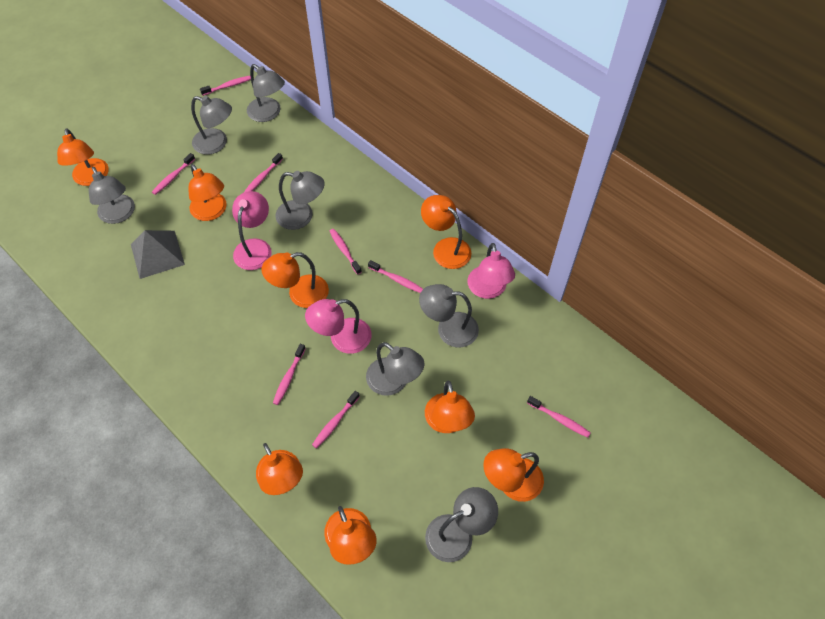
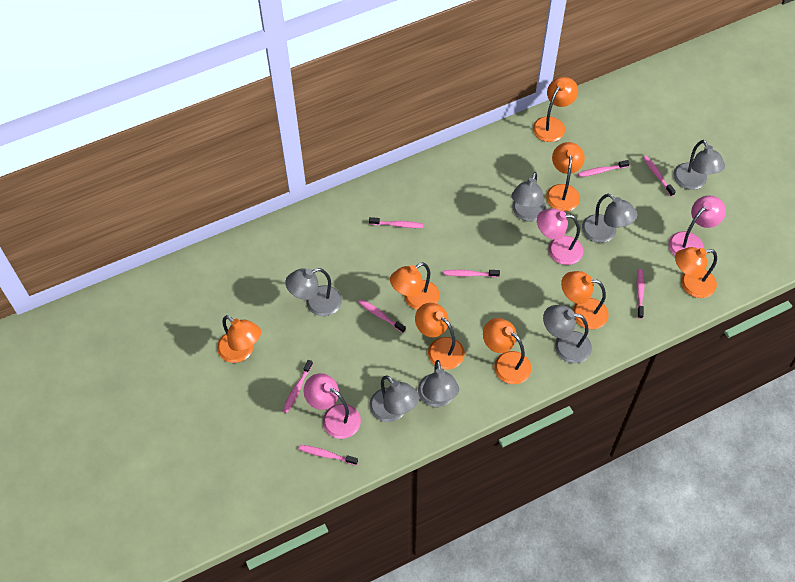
grey pyramid: [131,230,185,279] = 1 -> none = 0

